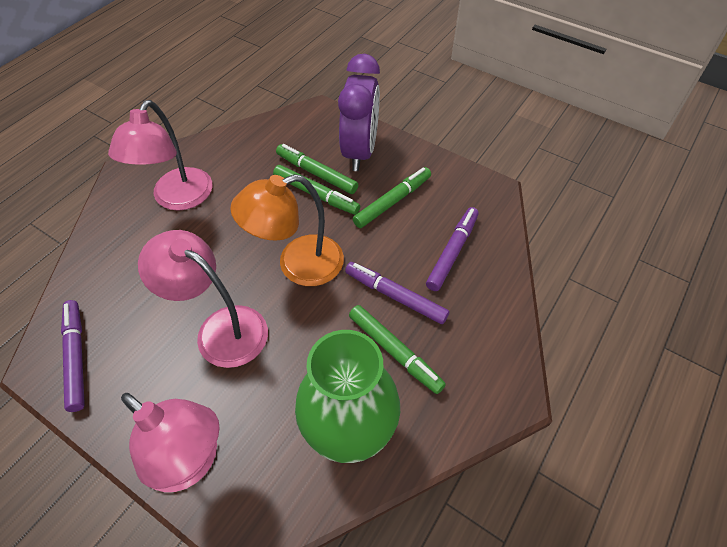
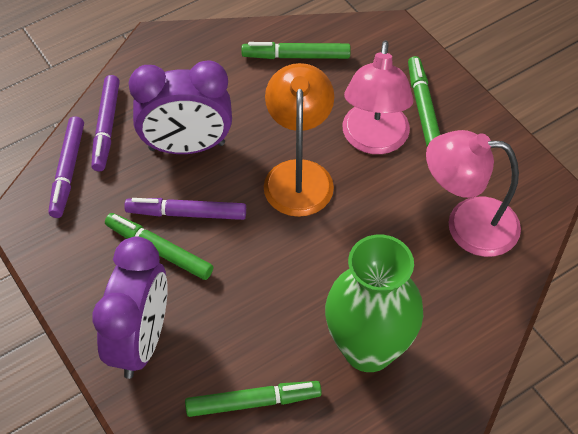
pink lamp: [108,100,212,211] [121,393,220,492] [138,230,268,368] = 3 -> [343,40,414,154] [426,130,521,257] = 2
purple clock: [338,54,380,171] = 1 -> [92,236,168,379] [128,60,232,154] = 2

